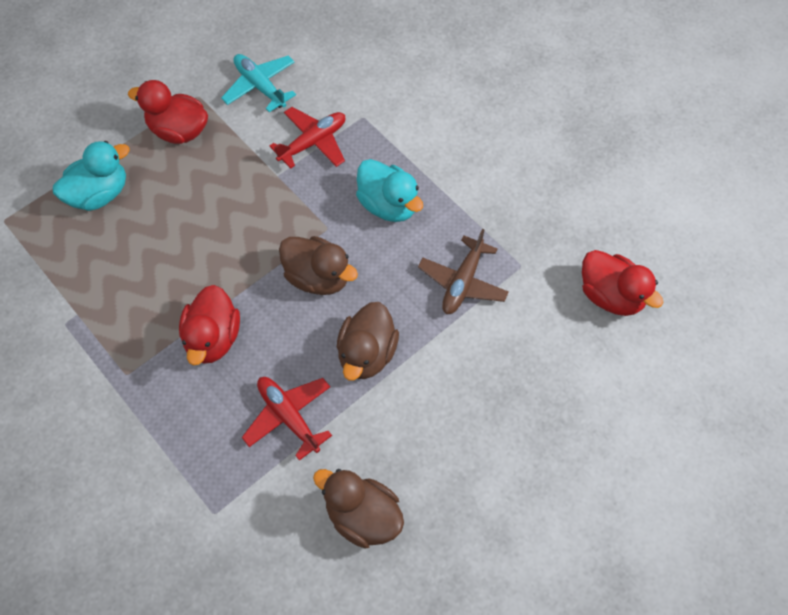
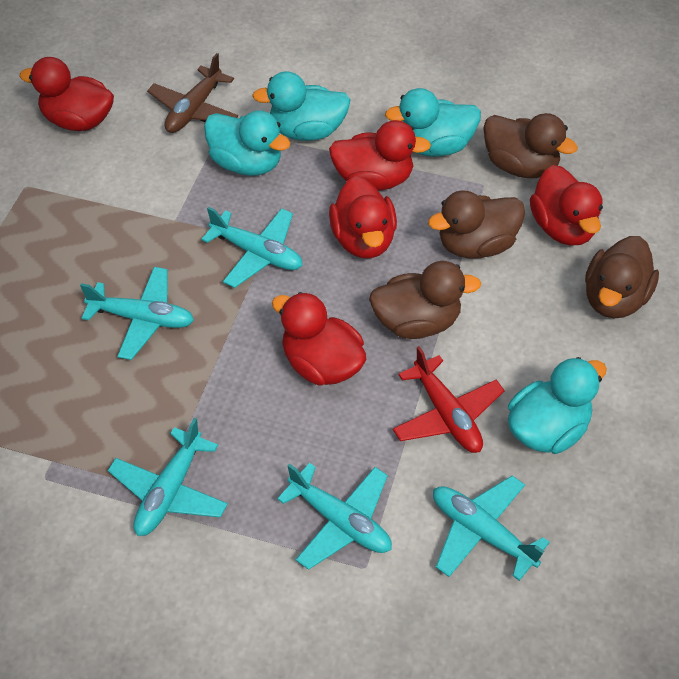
brown duck: [279,236,358,295] [313,469,404,549] [337,302,399,381] = 3 -> [369,261,481,339] [428,190,525,259] [483,113,578,178] [585,236,659,318] = 4
red duck: [128,80,208,144] [179,285,240,365] [582,250,663,316] = 3 -> [19,57,114,131] [272,292,366,386] [329,120,431,191] [329,176,397,258] [530,165,603,246] = 5
red plane: [242,377,332,461] [269,107,345,169] = 2 -> [393,346,505,453] = 1
turquoise duck: [53,141,130,211] [356,159,423,222] = 2 -> [204,110,291,176] [252,71,351,141] [385,88,481,157] [508,357,607,454] = 4
turquoise plane: [221,54,296,112] = 1 -> [80,267,194,360] [108,418,228,536] [202,207,303,288] [277,463,392,570] [433,476,550,581] = 5

